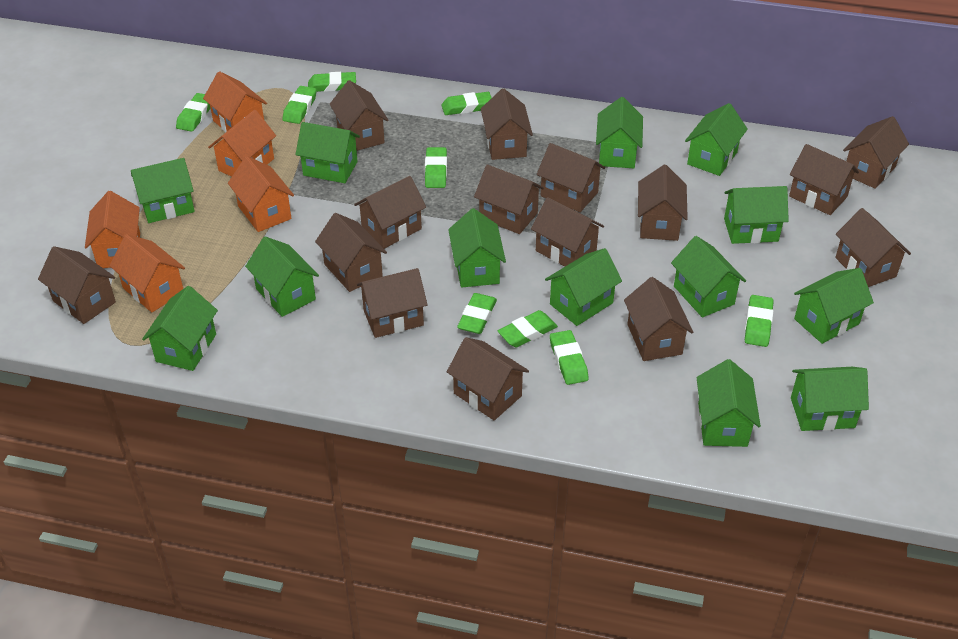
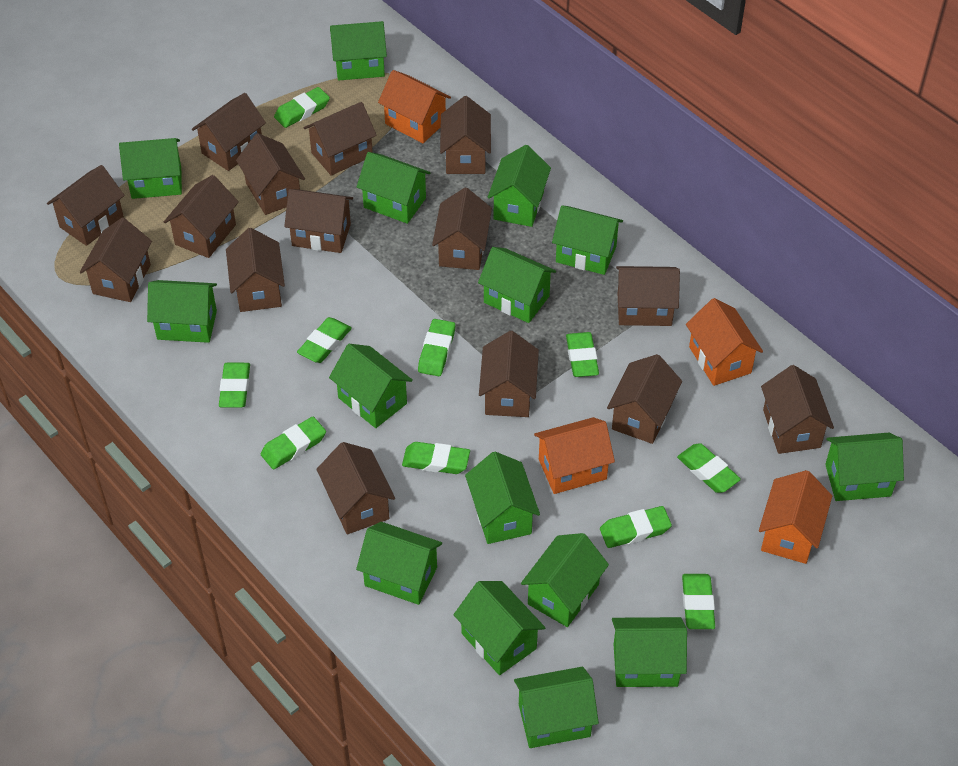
green eraser: [176,93,211,132] [282,86,317,124] [308,72,356,92] [425,147,447,188] [441,92,492,115] [457,293,497,334] [498,310,558,348] [550,330,589,385] [745,295,773,347] = 9 -> [219,363,250,408] [260,417,326,469] [274,87,330,128] [297,317,352,363] [402,442,470,474] [418,319,455,376] [566,332,599,377] [600,506,672,548] [677,443,741,493] [682,574,715,629] = 10
green house: [131,158,195,223] [142,286,218,371] [245,236,319,317] [295,122,360,183] [448,208,506,288] [545,248,622,326] [596,97,643,168] [671,236,746,317] [685,103,748,176] [697,359,761,447] [724,186,789,244] [791,367,869,431] [794,268,874,344] = 13 -> [119,138,182,199] [147,280,217,343] [329,344,413,428] [330,21,387,80] [356,522,442,605] [357,152,431,224] [454,581,545,675] [465,452,540,544] [478,247,556,323] [488,145,551,227] [514,667,599,748] [521,533,609,627] [552,205,623,275] [612,617,687,687] [825,433,904,501] = 15
orange house: [85,191,140,268] [110,234,185,312] [203,71,267,132] [208,110,276,177] [228,156,294,232] = 5 -> [378,70,451,143] [534,417,615,494] [686,298,763,386] [759,470,832,564] = 4

